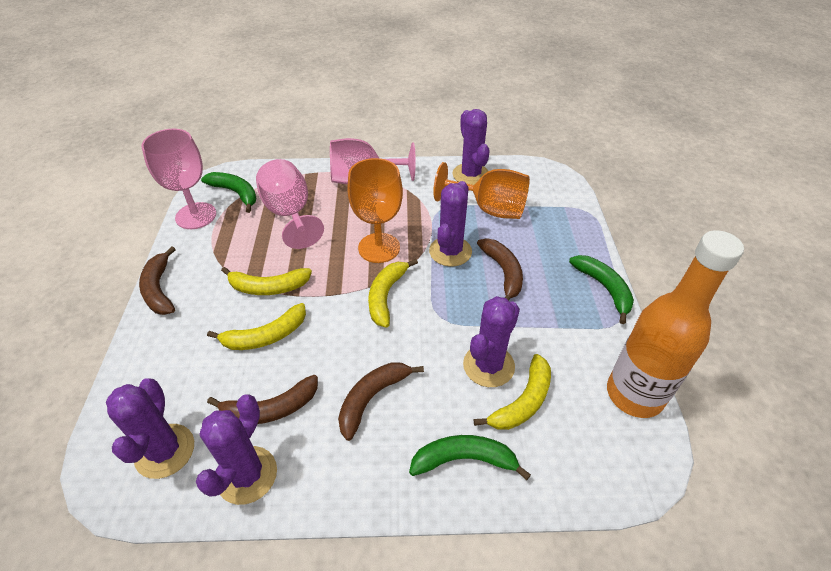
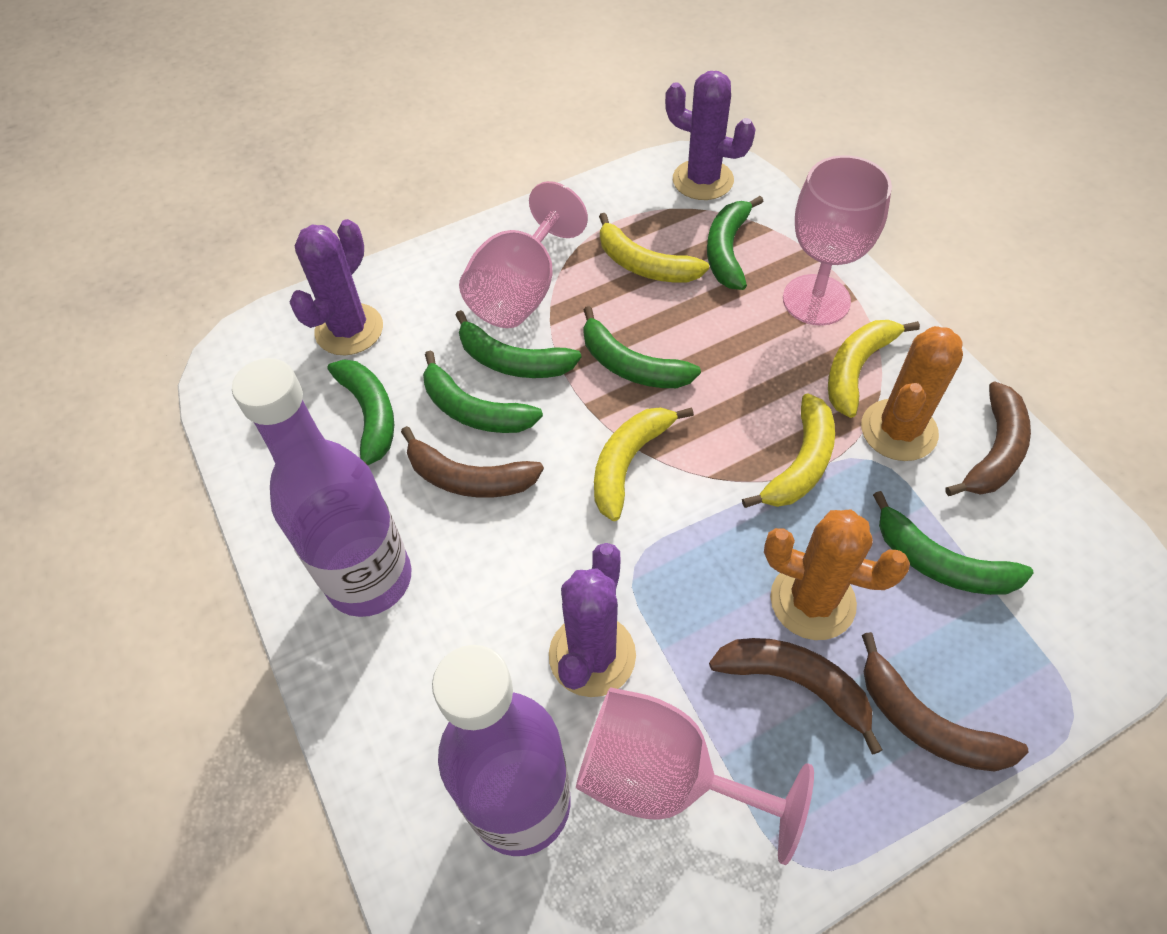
green banana: [201,172,257,213] [409,435,531,480] [569,255,634,324] = 3 -> [328,359,394,466] [423,350,543,433] [455,310,581,378] [583,306,701,388] [707,196,764,290] [873,491,1034,595] = 6
orange bottle: [607,230,744,418] = 1 -> none = 0
orange cactus: none = 0 -> [764,510,910,640] [861,326,963,461] = 2
orange goblet: [347,158,403,263] [433,162,530,219] = 2 -> none = 0
purple bottle: none = 0 -> [232,358,412,617] [432,645,571,856] = 2
purple cactus: [106,378,194,479] [196,395,277,505] [429,181,472,267] [453,109,490,185] [463,296,520,387] = 5 -> [289,219,383,355] [549,543,636,697] [665,71,756,200] = 3

